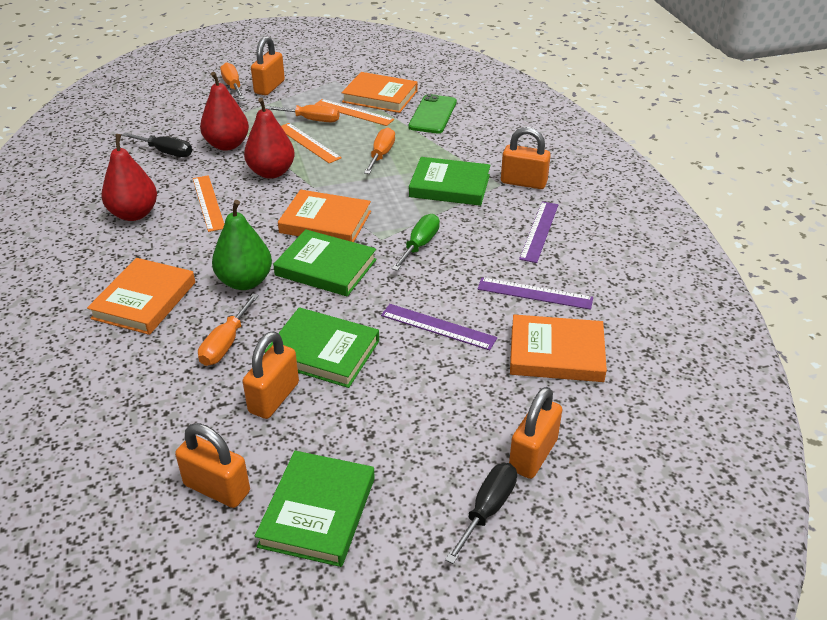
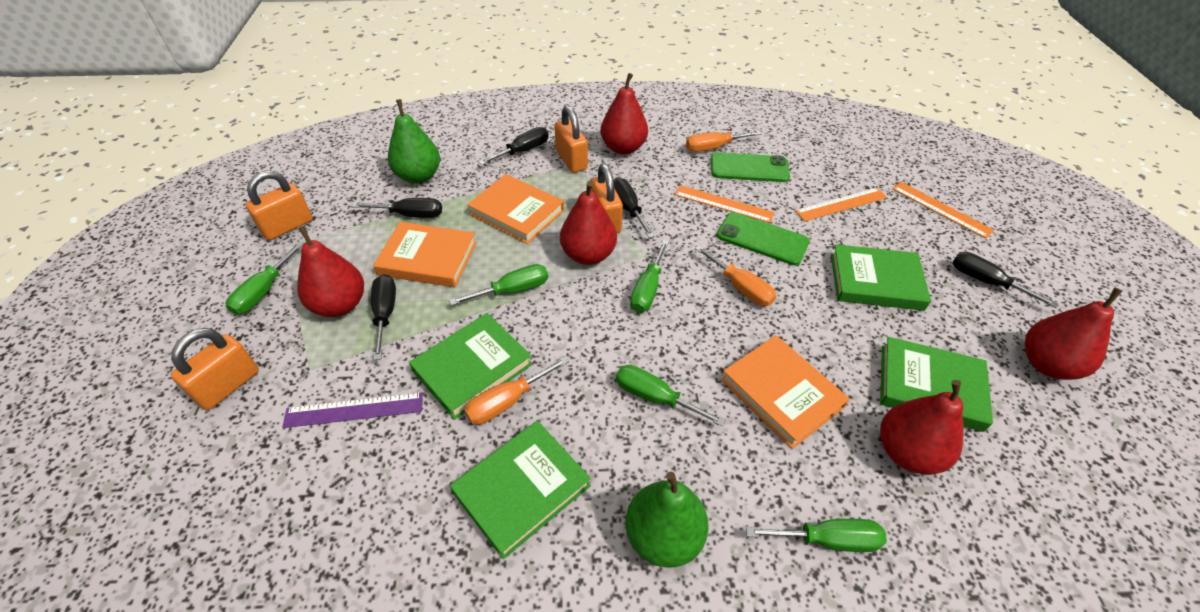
black screwdriver: [122,133,192,157] [445,463,517,564] = 2 -> [351,198,442,218] [371,274,396,360] [479,127,549,165] [614,178,655,238] [952,252,1059,308] = 5
green pear: [212,200,272,290] = 1 -> [388,99,440,184] [625,472,709,568] = 2
green phone: [408,94,457,133] = 1 -> [711,152,790,182] [717,212,810,266] = 2
green screwdriver: [392,214,440,271] = 1 -> [226,242,304,315] [449,264,548,306] [616,365,726,427] [630,240,669,313] [746,519,887,552] = 5
orange book: [87,258,195,335] [278,190,371,242] [341,72,417,113] [510,314,607,382] = 4 -> [373,222,477,287] [467,174,564,244] [721,335,850,449] = 3
orange padlock: [175,423,250,508] [243,331,299,419] [251,36,285,95] [501,127,551,189] [509,387,562,479] = 5 -> [171,328,259,410] [245,170,313,240] [554,105,588,173] [590,163,623,233] = 4
orange screwdriver: [198,294,259,366] [220,62,244,99] [265,105,340,122] [364,127,395,174] = 4 -> [464,357,569,424] [686,131,762,152] [695,245,776,306] = 3
purple ruler: [381,304,497,350] [478,278,593,310] [519,201,558,263] = 3 -> [282,392,423,428] = 1
red pear: [101,134,157,221] [200,72,249,151] [244,98,295,179] = 3 -> [297,226,364,317] [560,181,617,265] [601,73,648,155] [880,380,964,475] [1024,288,1123,380] = 5

